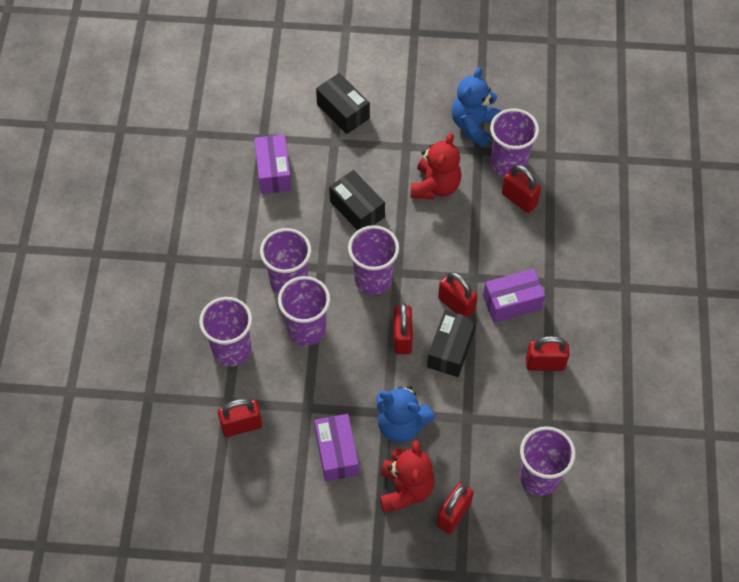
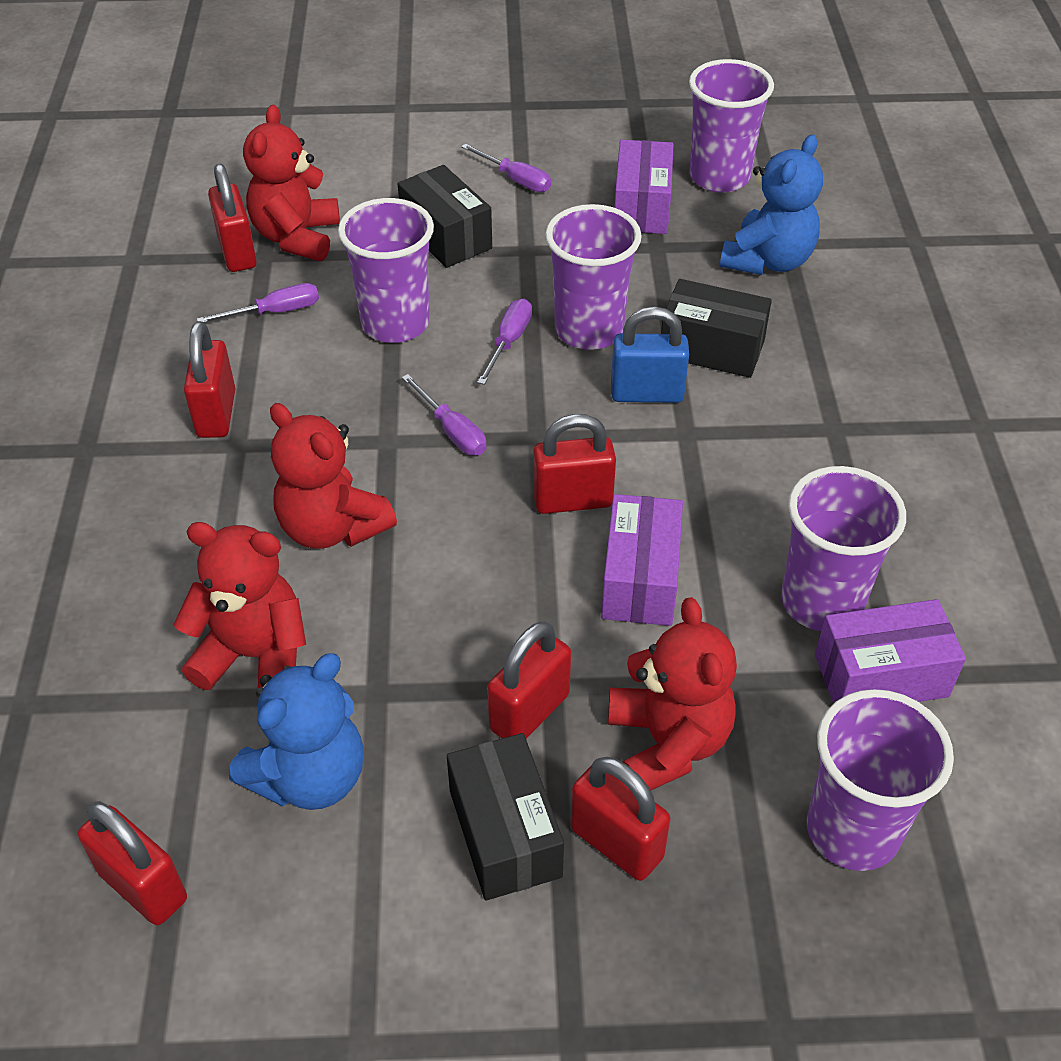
blue padlock: none = 0 -> [611,307,689,403] = 1
purple cup: [199,297,252,366] [260,228,311,295] [278,276,330,346] [348,225,399,295] [490,109,539,177] [520,426,576,496] = 6 -> [338,198,434,343] [545,204,642,350] [689,59,774,193] [781,466,906,631] [807,689,954,871] = 5
purple screwdriver: none = 0 -> [197,283,319,323] [402,374,487,455] [461,144,551,192] [477,299,532,385] = 4
red teddy bear: [380,440,435,512] [411,133,462,199] = 2 -> [174,522,306,690] [243,104,340,261] [270,403,397,549] [608,597,737,790] = 4

